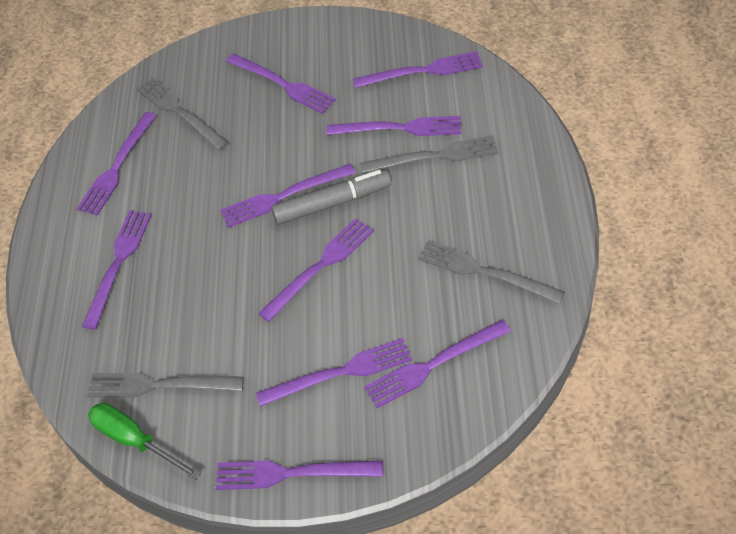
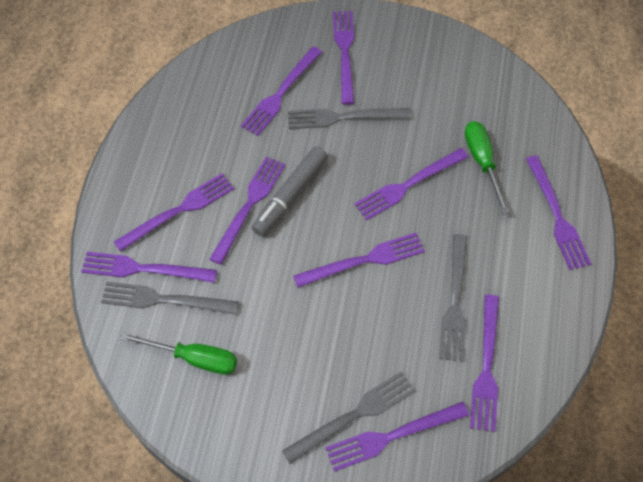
green screwdriver: [88,403,201,480] = 1 -> [120,332,237,375] [465,121,510,215] = 2

